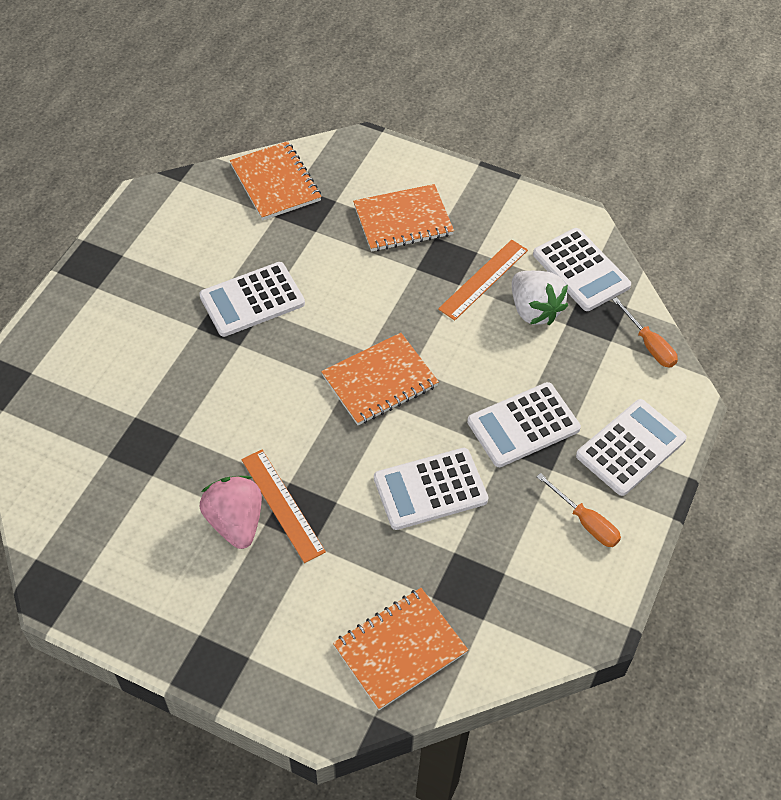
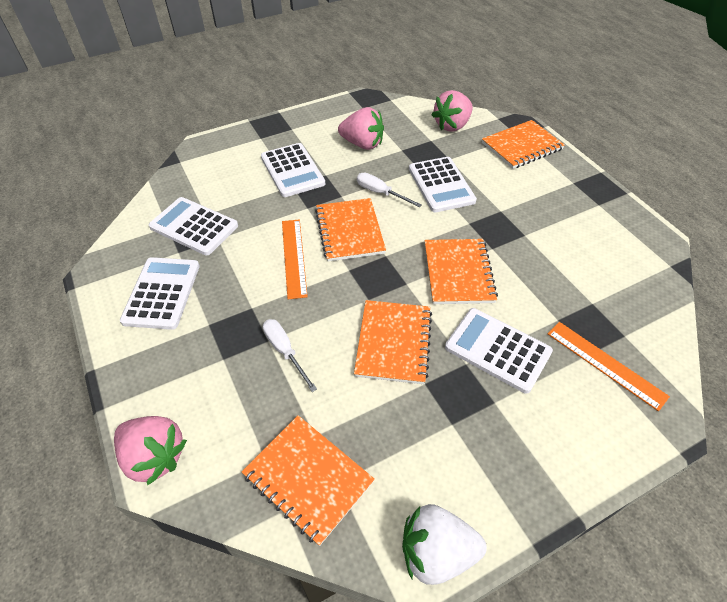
orange notebook: [230,141,322,220] [321,333,439,425] [333,588,468,710] [353,184,454,252] = 4 -> [242,415,375,546] [315,198,386,262] [354,300,432,384] [425,239,498,304] [482,120,565,169] = 5
orange screwdriver: [536,473,621,547] [612,297,678,368] = 2 -> none = 0
pink strawberry: [200,476,262,549] = 1 -> [114,416,187,486] [338,107,384,150] [432,90,473,132] = 3
white screwdriver: none = 0 -> [263,319,317,392] [357,173,422,207] = 2

